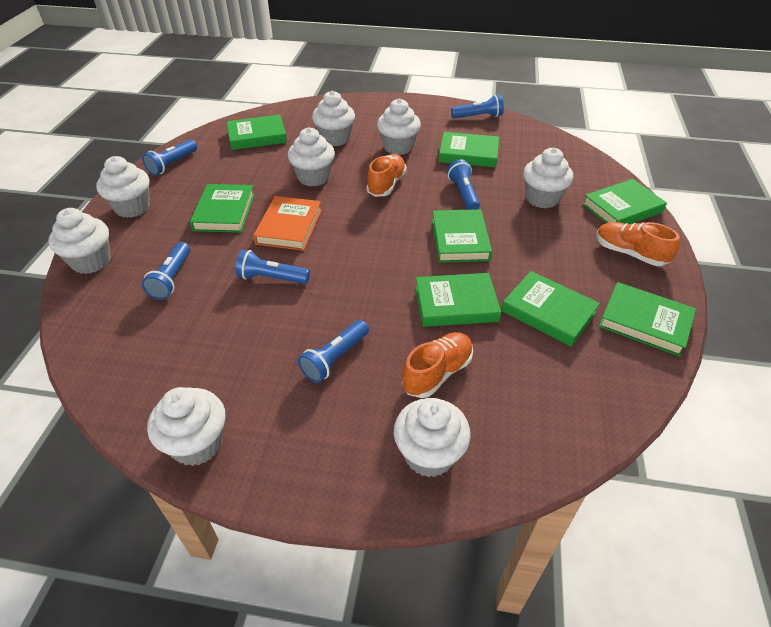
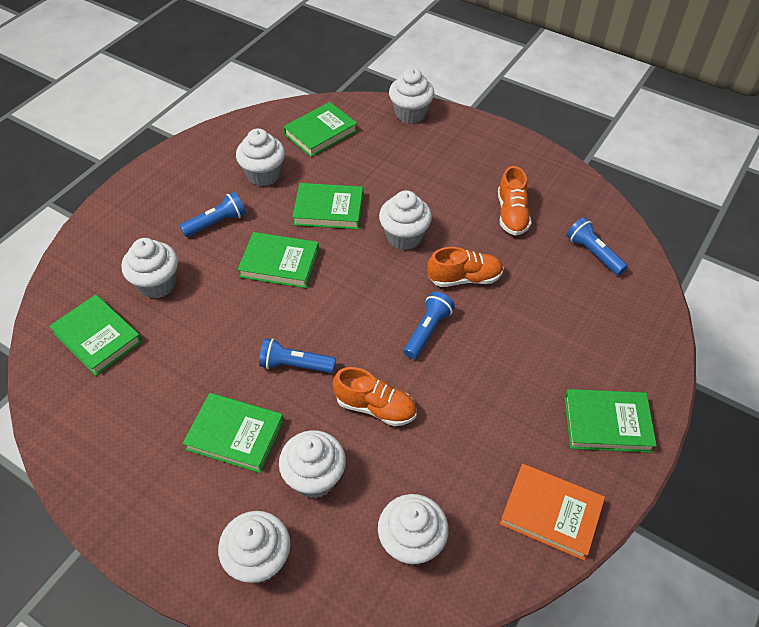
blue flashlight: [142,139,197,176] [142,242,190,300] [235,250,310,284] [298,320,369,383] [447,159,480,210] [451,95,504,119] = 6 -> [180,192,246,237] [259,338,336,373] [404,291,455,359] [566,217,628,276] = 4
green book: [190,184,255,233] [227,115,287,150] [415,273,501,327] [432,209,492,263] [438,132,499,168] [501,271,600,347] [582,179,667,224] [599,282,696,357] = 8 -> [49,294,142,376] [183,393,284,473] [238,232,319,288] [283,102,357,157] [292,183,363,229] [564,389,657,453] = 6
white cupcake: [48,208,111,274] [96,156,150,218] [147,387,225,466] [288,127,335,186] [312,91,355,146] [377,98,421,155] [394,398,471,478] [523,148,573,208] = 8 -> [121,238,178,299] [218,511,290,584] [236,128,285,186] [279,430,346,498] [378,494,448,566] [379,190,432,250] [389,68,434,124] = 7

